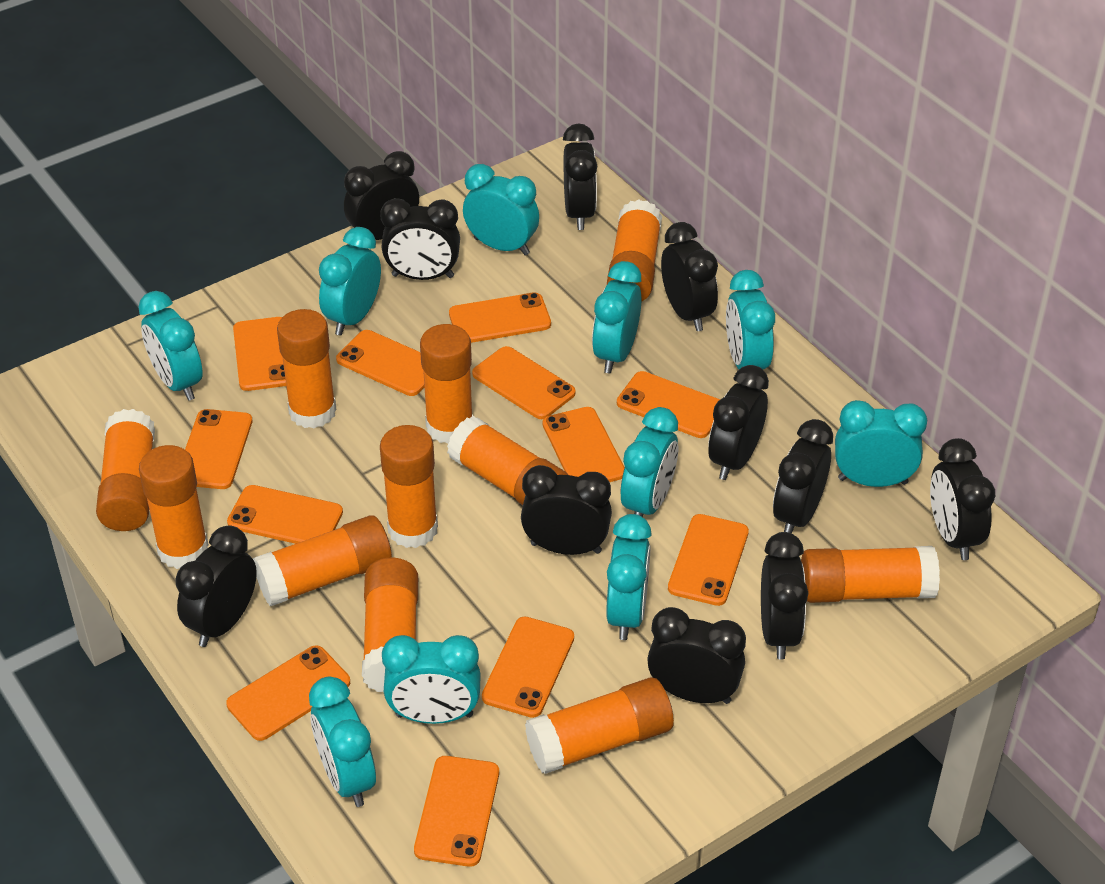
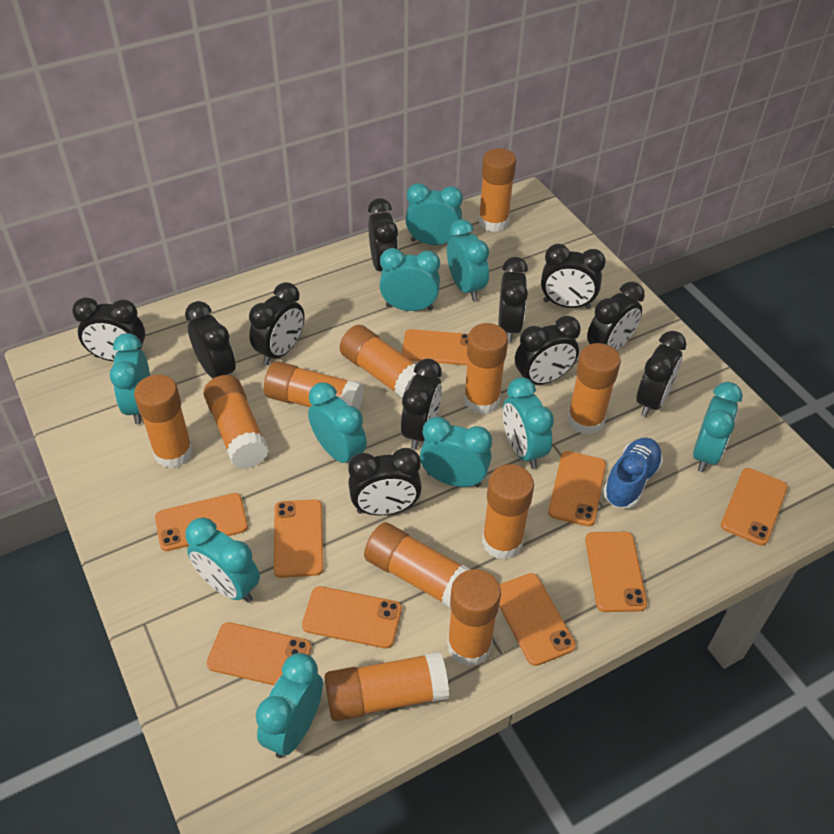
blue shoe: none = 0 -> [603,438,663,508] = 1
orange phone: [185,409,252,489] [226,645,350,741] [227,485,343,544] [233,317,286,391] [336,330,424,396] [414,756,499,867] [449,292,551,343] [472,346,576,419] [482,616,574,718] [543,407,625,482] [617,371,720,438] [668,514,749,606] = 12 -> [155,493,248,551] [207,622,311,685] [274,499,324,578] [302,586,402,649] [402,329,469,366] [499,573,576,666] [548,451,606,526] [585,532,647,612] [721,468,788,546] = 9

